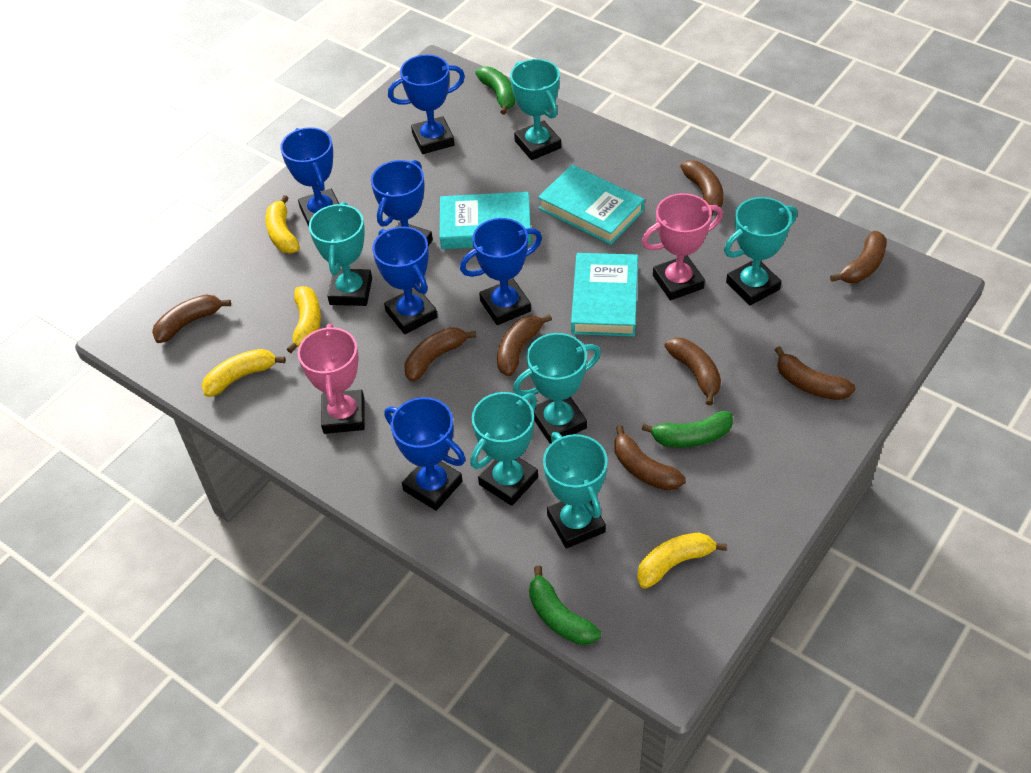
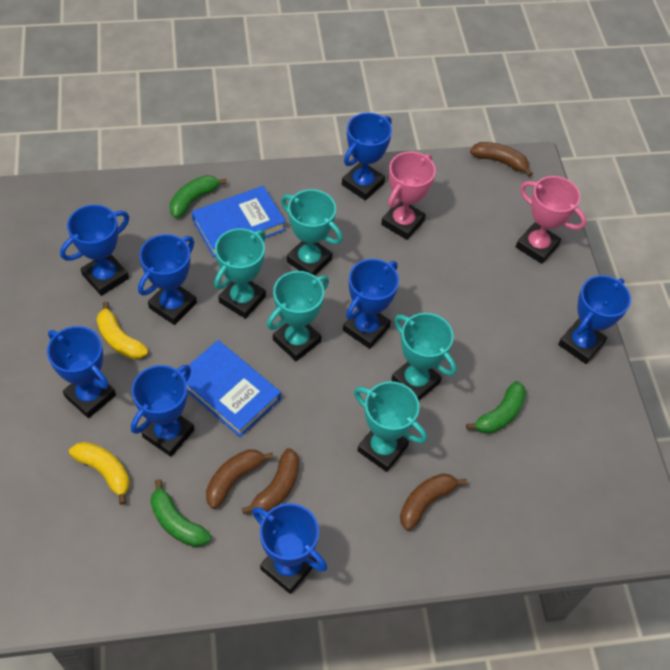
blue book: none = 0 -> [182,340,281,437] [192,186,286,257] = 2
blue trophy: [280,127,339,227] [371,160,433,246] [372,227,437,334] [384,397,465,511] [388,55,465,154] [460,218,542,325] = 6 -> [47,326,116,418] [60,205,129,296] [131,365,194,457] [138,234,197,325] [252,503,327,594] [342,113,392,201] [343,259,399,349] [558,275,631,364] = 8
brown banana: [152,294,231,343] [404,327,476,381] [497,314,552,376] [614,425,686,491] [664,338,721,405] [680,160,724,217] [775,346,856,400] [830,231,887,283] = 8 -> [206,449,274,509] [242,448,299,514] [400,473,467,531] [470,142,533,177] = 4
turquoise book: [440,192,531,249] [538,165,645,245] [571,253,638,337] = 3 -> none = 0
turquoise trophy: [309,202,372,306] [470,392,538,506] [510,59,561,160] [513,333,601,444] [543,432,608,549] [724,197,797,305] = 6 -> [214,228,266,319] [267,271,329,361] [281,189,343,276] [354,381,427,472] [391,313,457,401] = 5
yellow banana: [202,349,286,397] [265,195,300,253] [287,286,321,353] [637,533,727,589] = 4 -> [69,442,130,505] [97,302,148,359] = 2

